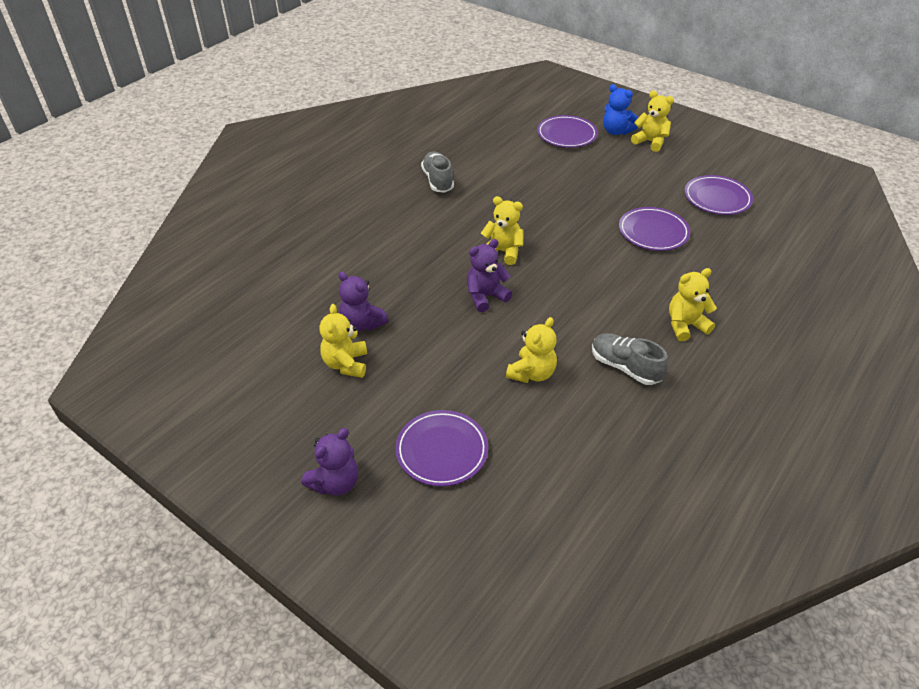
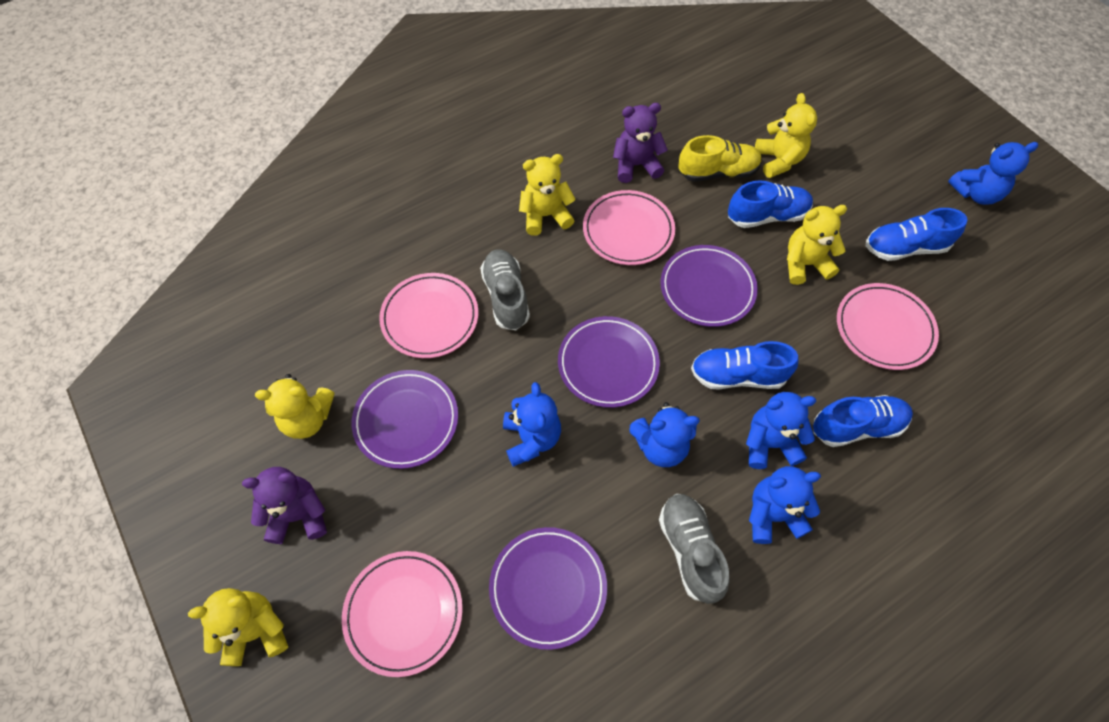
blue shoe: none = 0 -> [691,341,799,390] [728,180,813,228] [813,395,913,447] [866,208,968,261] = 4
blue teddy bear: [603,84,638,135] = 1 -> [503,382,561,467] [630,402,700,467] [746,392,816,469] [749,466,821,544] [948,142,1038,205] = 5
pink plate: none = 0 -> [342,551,463,677] [379,273,478,358] [583,190,675,265] [837,283,939,370] = 4
purple teddy bear: [302,428,358,496] [339,271,389,332] [467,239,512,312] = 3 -> [242,467,327,544] [613,103,668,183] = 2
yellow shoe: none = 0 -> [679,135,762,182] = 1

